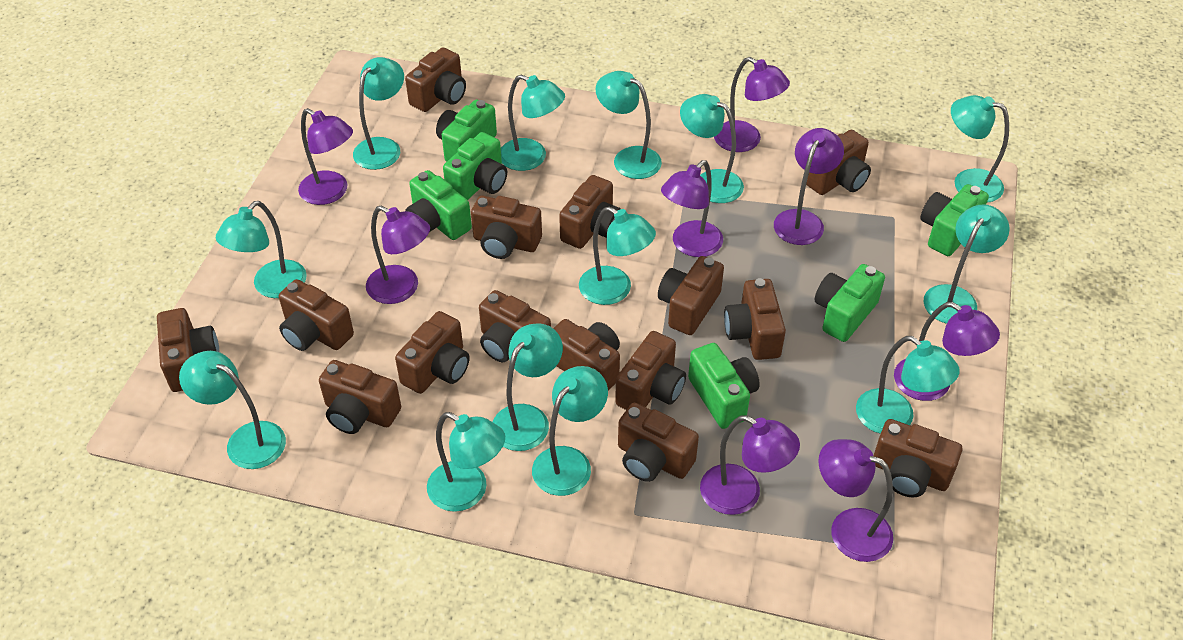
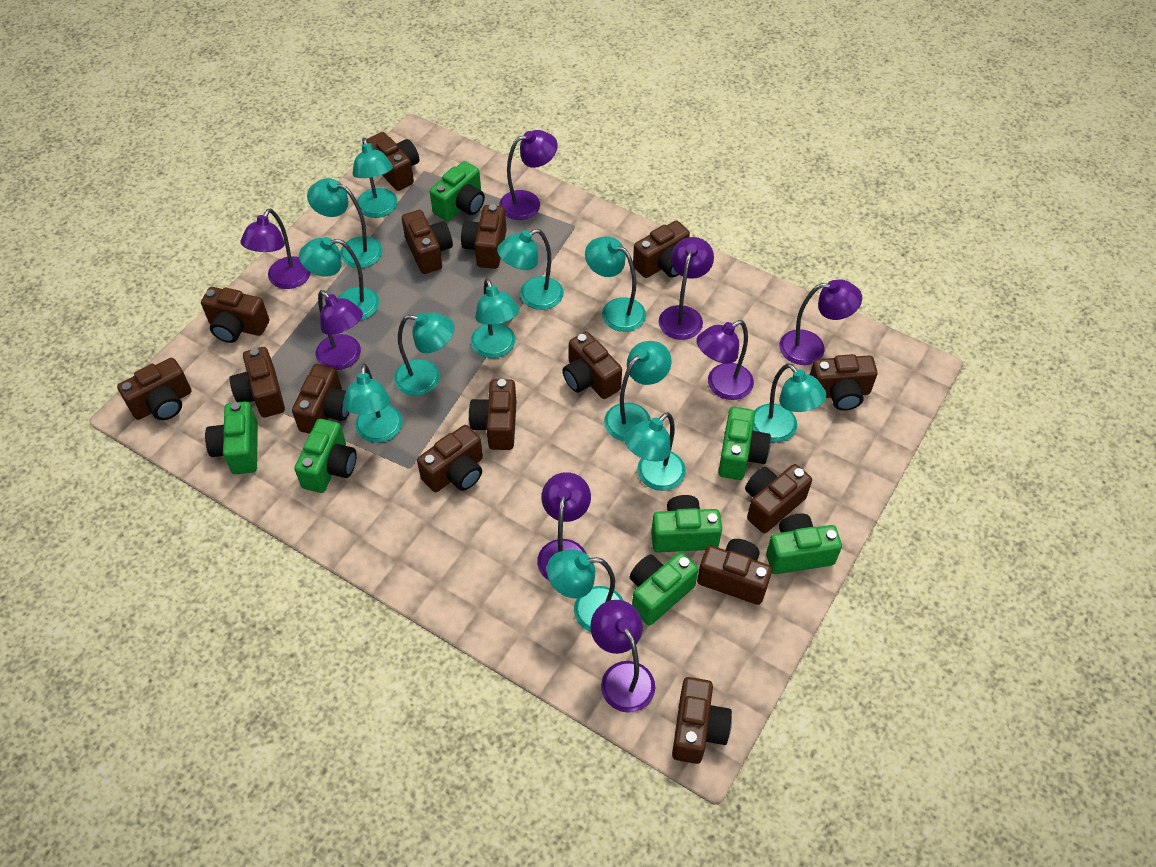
green camera: [405,170,472,240] [436,100,497,162] [443,132,507,200] [688,343,760,429] [815,264,885,342] [920,184,989,256] = 6 -> [205,401,258,474] [294,419,357,493] [430,161,485,221] [630,552,698,626] [651,495,722,552] [718,406,771,480] [766,513,842,574] = 7
turquoise lamp: [179,351,286,469] [216,201,307,298] [353,57,404,170] [427,412,505,512] [493,323,563,451] [501,75,565,171] [532,366,608,496] [579,207,656,305] [595,71,662,179] [680,94,744,203] [856,336,960,434] [924,204,1010,324] [951,95,1009,203] = 13 -> [299,237,379,320] [307,178,382,268] [343,364,403,443] [353,137,398,218] [394,312,455,396] [471,278,519,358] [497,229,564,310] [547,549,624,632] [585,236,646,332] [604,341,672,441] [624,412,686,491] [753,363,827,443] = 12

